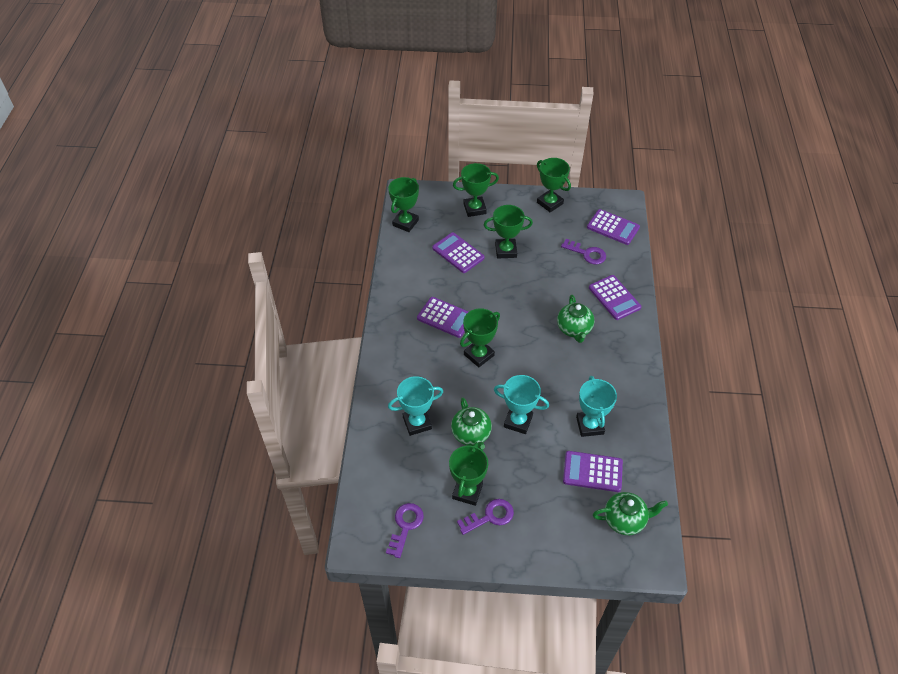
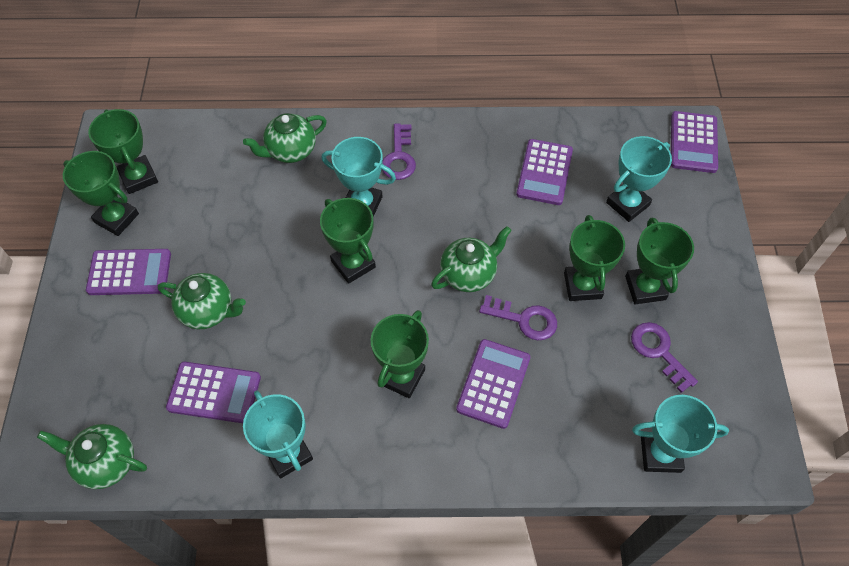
green teapot: [451,397,492,451] [557,295,594,343] [593,492,668,535] = 3 -> [37,424,147,489] [158,273,246,329] [243,113,327,163] [431,226,512,292] = 4
turquoise trophy: [388,376,443,436] [494,375,549,434] [576,376,617,437] = 3 -> [243,391,313,478] [321,137,396,217] [606,136,672,222] [632,395,729,473] = 4

